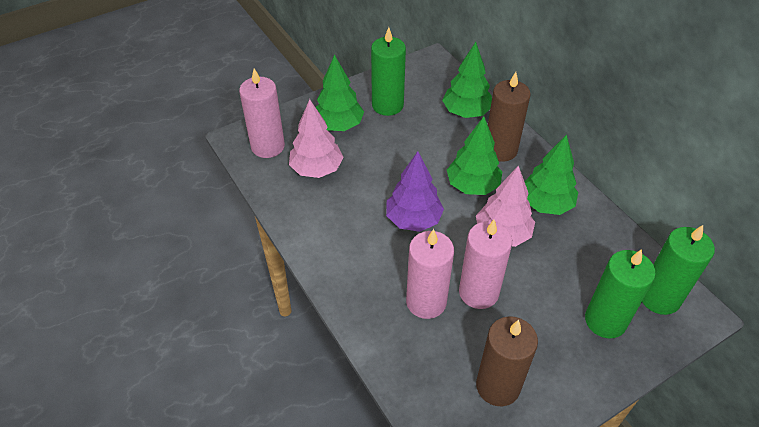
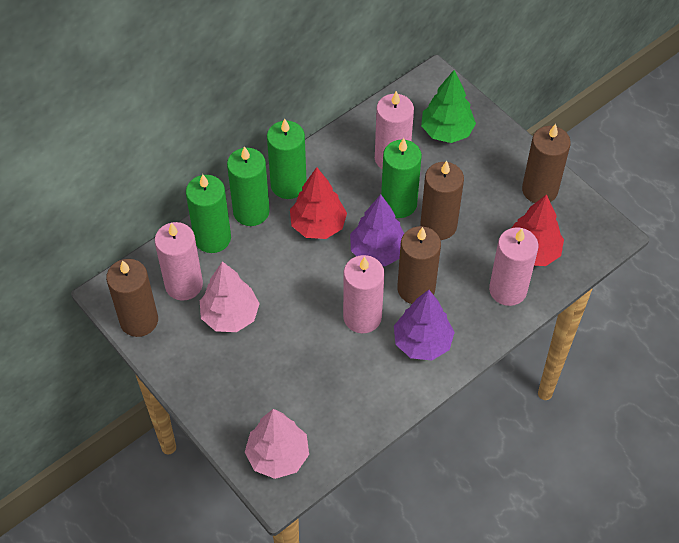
brown candle: [476,316,538,406] [488,72,531,162] = 2 -> [106,259,158,337] [397,226,441,304] [421,161,464,240] [522,124,571,203] = 4
green candle: [371,27,406,116] [585,249,656,339] [642,225,715,315] = 3 -> [186,174,231,253] [227,146,270,226] [267,119,307,199] [381,138,422,218] = 4
green tree: [316,54,364,131] [442,42,492,118] [447,117,502,195] [525,135,578,215] = 4 -> [421,70,476,143] = 1
pink candle: [239,69,285,158] [406,229,454,319] [459,220,512,309] = 3 -> [155,222,203,301] [343,255,384,333] [375,91,414,169] [489,227,539,306] = 4
purple tree: [386,151,444,232] = 1 -> [350,194,404,266] [394,290,455,361] = 2
red tree: none = 0 -> [290,167,347,239] [512,194,564,266] = 2

